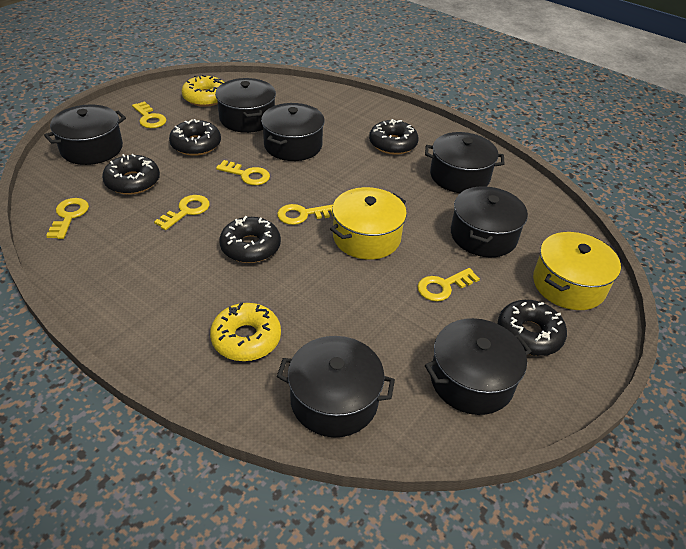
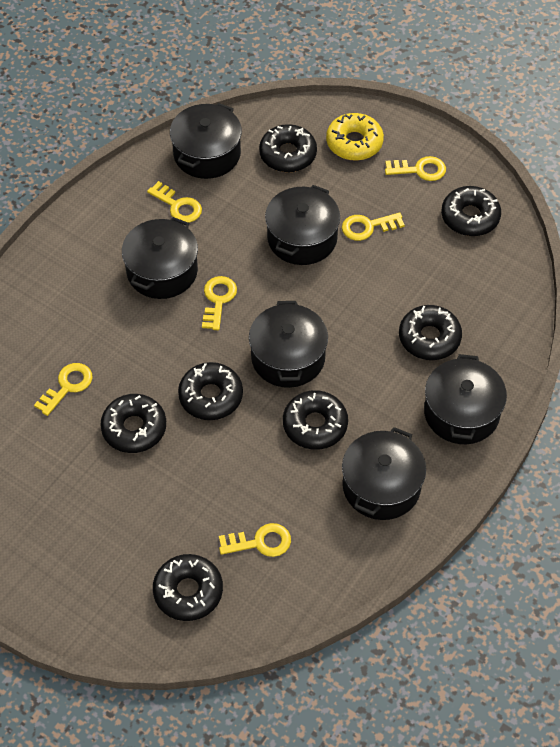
black donut: [102,154,160,195] [169,119,221,156] [219,216,281,263] [369,119,419,155] [498,300,567,356] = 5 -> [101,394,166,453] [153,554,223,621] [178,362,243,420] [259,124,317,172] [283,390,348,450] [399,305,462,360] [441,186,501,236] = 7
black pot: [44,104,126,165] [215,78,276,133] [261,103,325,161] [277,336,395,437] [425,132,504,193] [425,318,531,415] [451,186,528,257] = 7 -> [122,217,198,299] [170,103,242,179] [249,301,328,388] [265,185,340,265] [342,427,426,520] [424,354,507,444] = 6
yellow donut: [182,75,224,107] [210,302,281,361] = 2 -> [326,113,384,160] = 1
yellow pot: [330,187,407,260] [533,232,621,310] = 2 -> none = 0

